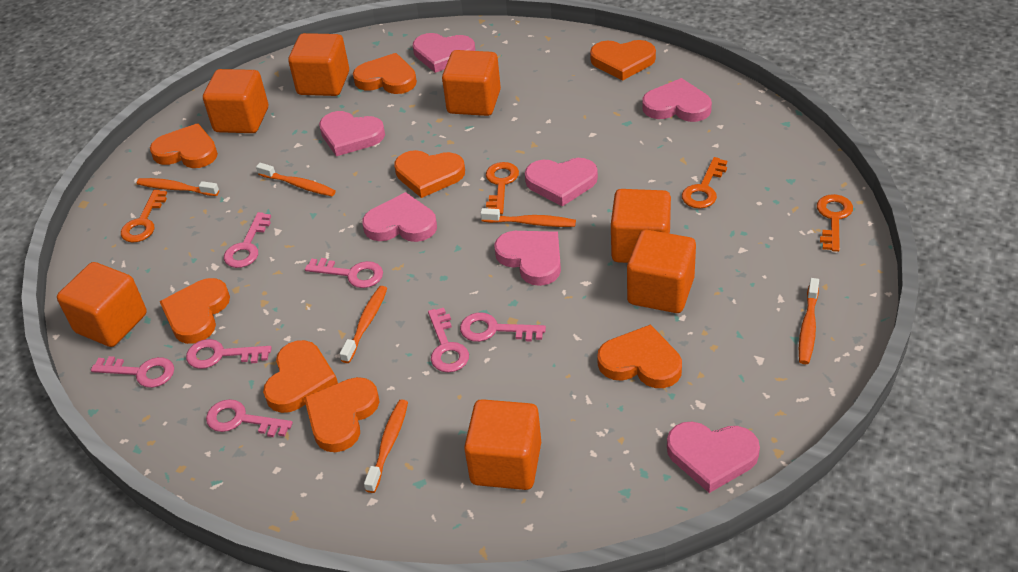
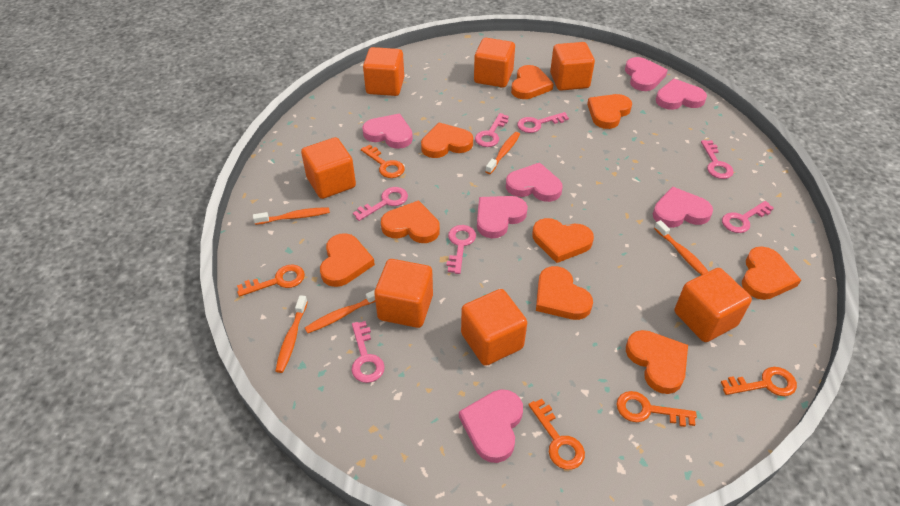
orange heart: [150,123,218,168] [160,278,230,344] [263,340,338,413] [304,377,379,452] [353,53,417,94] [394,150,465,198] [590,40,656,81] [597,324,682,388] = 8 -> [320,233,375,287] [381,200,440,243] [421,122,473,158] [511,65,554,99] [532,218,594,263] [536,266,593,320] [587,94,632,129] [626,330,688,394] [742,246,801,300] = 9
orange key: [121,189,167,243] [486,162,519,214] [682,157,727,209] [817,194,853,252] = 4 -> [237,264,305,297] [361,144,405,178] [528,399,585,470] [617,391,697,427] [721,367,797,396] = 5
orange toothbrush: [137,178,219,196] [256,163,336,196] [340,286,387,363] [364,399,408,493] [480,208,576,227] [799,278,819,364] = 6 -> [253,207,330,225] [275,295,308,373] [305,290,375,333] [485,132,520,174] [654,220,709,275] = 5

